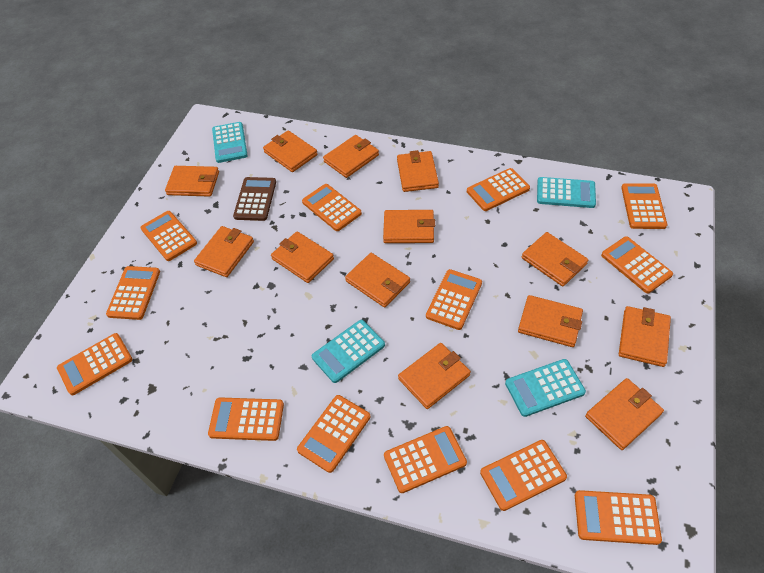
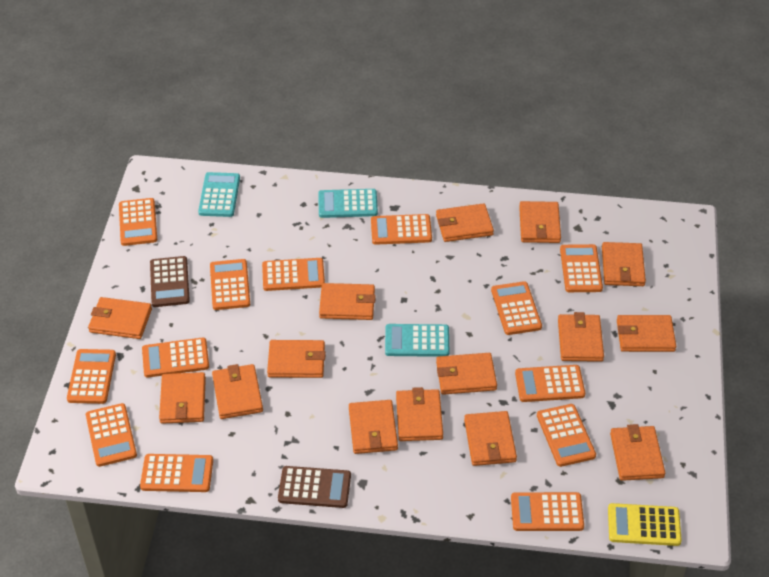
brown calculator: [233,177,276,221] = 1 -> [150,256,190,307] [278,466,351,508] = 2
orange wallet: [165,166,219,197] [194,226,254,277] [263,130,318,172] [271,231,334,283] [323,135,379,178] [345,253,410,308] [383,210,435,243] [397,150,439,192] [398,343,471,409] [518,295,583,347] [522,232,588,286] [585,378,664,450] [619,306,671,367] = 13 -> [88,297,152,339] [159,372,206,424] [212,364,263,419] [267,340,326,378] [319,283,376,320] [349,400,398,454] [396,387,443,441] [436,203,494,242] [436,353,497,395] [464,411,517,466] [519,201,561,243] [558,312,604,362] [602,242,646,286] [610,424,665,481] [617,315,676,352] = 15
turquoise calculator: [212,122,248,163] [312,320,385,383] [505,359,586,417] [537,177,596,208] = 4 -> [198,172,240,217] [318,189,378,218] [385,324,449,357] = 3
yellow calculator: none = 0 -> [608,503,682,546] = 1

